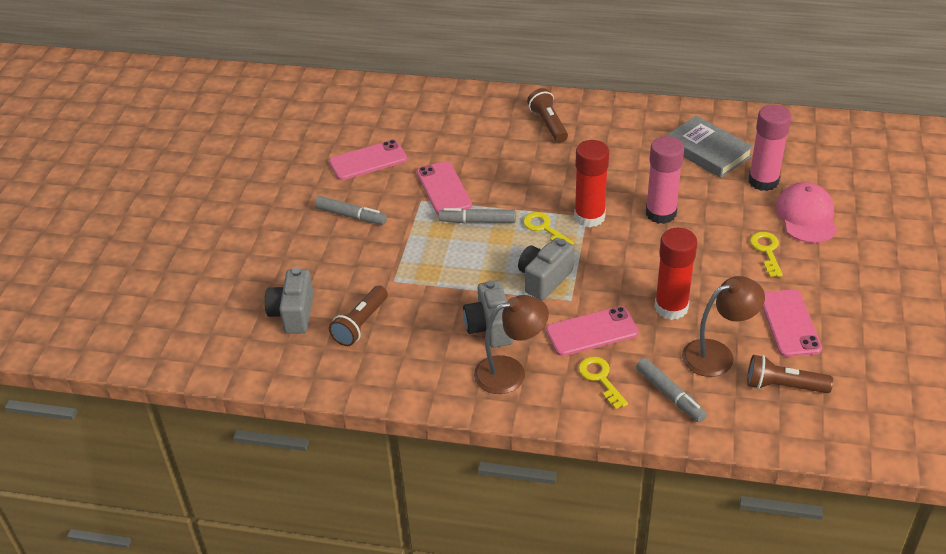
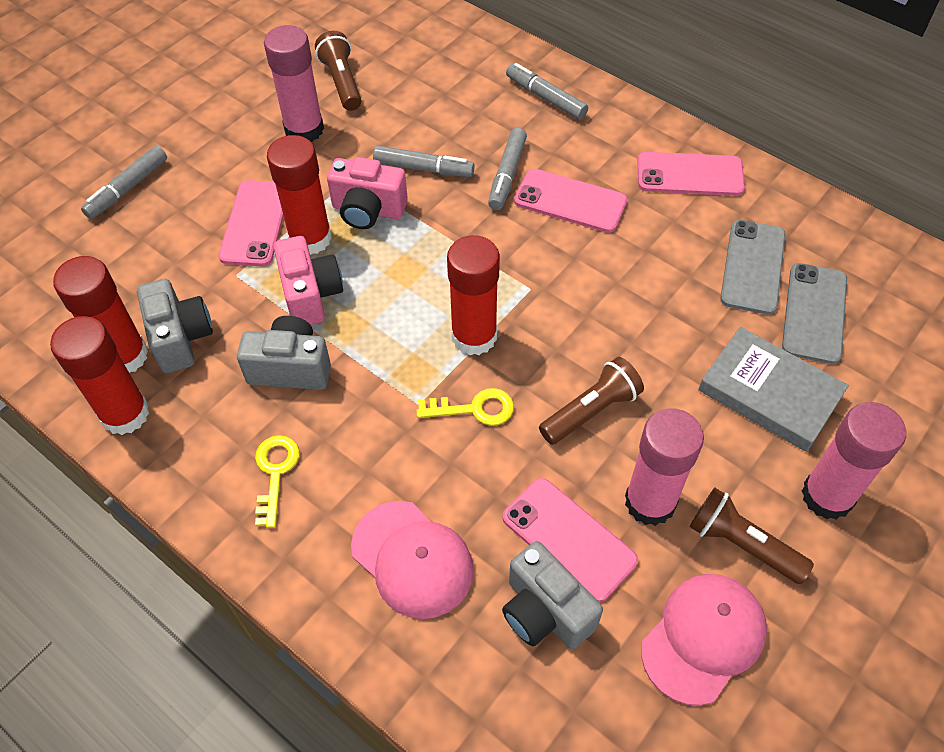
brown lamp: [474,295,549,394] [682,276,765,377] = 2 -> none = 0
grey marker: [315,196,387,225] [438,208,516,223] [636,358,707,422] = 3 -> [81,145,167,219] [373,146,475,177] [488,128,527,210] [506,63,588,120] = 4
grey phone: none = 0 -> [720,220,786,315] [782,263,847,364] = 2
pink camera: none = 0 -> [274,236,343,325] [327,157,408,229] = 2
pink cap: [775,182,837,243] = 1 -> [351,501,474,619] [641,574,767,706] = 2
pink glue stick: [646,136,684,224] [748,105,791,191] = 2 -> [264,25,324,142] [625,408,704,526] [802,402,906,520] = 3
red glue stick: [574,140,609,227] [654,228,697,320] = 2 -> [50,316,149,435] [53,256,148,373] [267,135,332,255] [447,235,500,355] = 4
yellow key: [523,212,574,245] [578,357,628,409] [750,232,783,277] = 3 -> [255,435,300,528] [416,388,514,426] = 2

